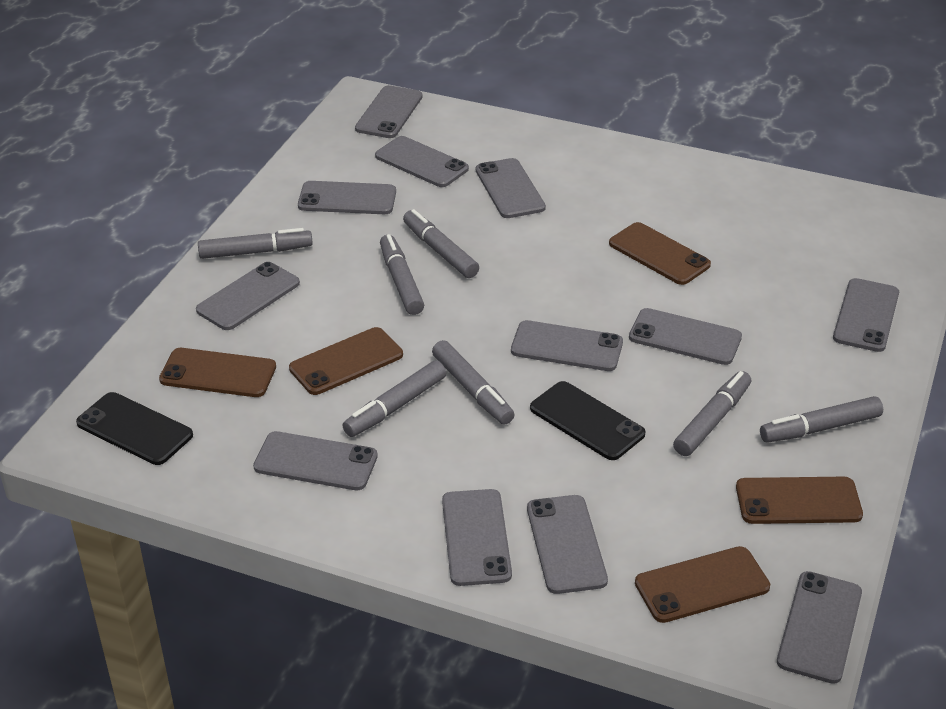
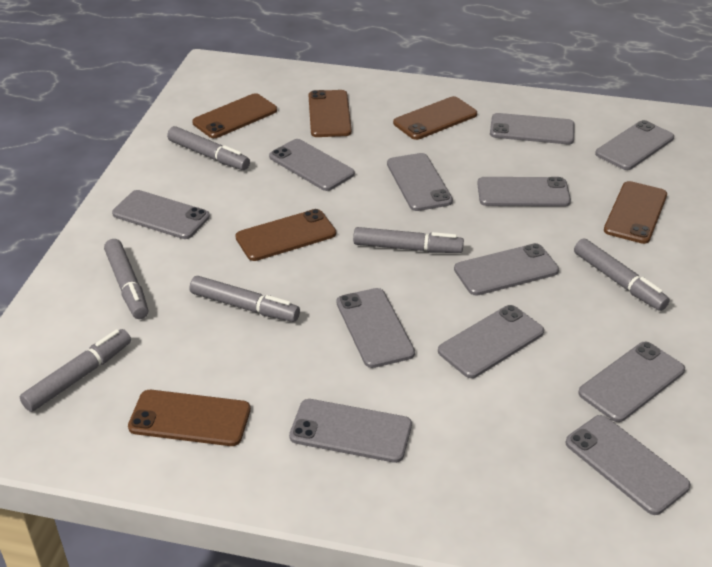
black phone: [76,392,193,465] [530,381,645,460] = 2 -> none = 0
brown phone: [159,348,276,397] [289,327,403,395] [609,222,711,285] [635,546,770,623] [736,477,863,524] = 5 -> [128,390,251,446] [192,93,277,138] [235,209,336,261] [309,90,352,137] [393,96,477,140] [604,181,667,244] = 6
grey marker: [198,228,313,259] [342,361,446,437] [380,234,424,315] [403,209,479,278] [432,340,515,425] [673,371,751,456] [760,396,883,443] = 7 -> [20,329,131,412] [104,239,148,319] [167,126,250,170] [189,276,300,322] [353,227,464,253] [574,238,670,311] = 6

